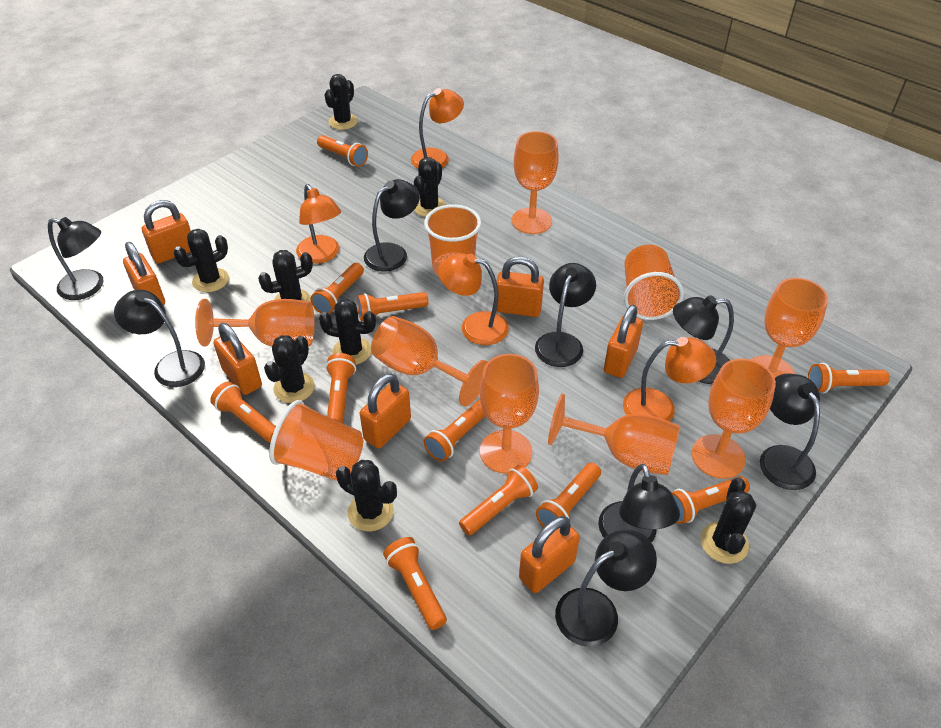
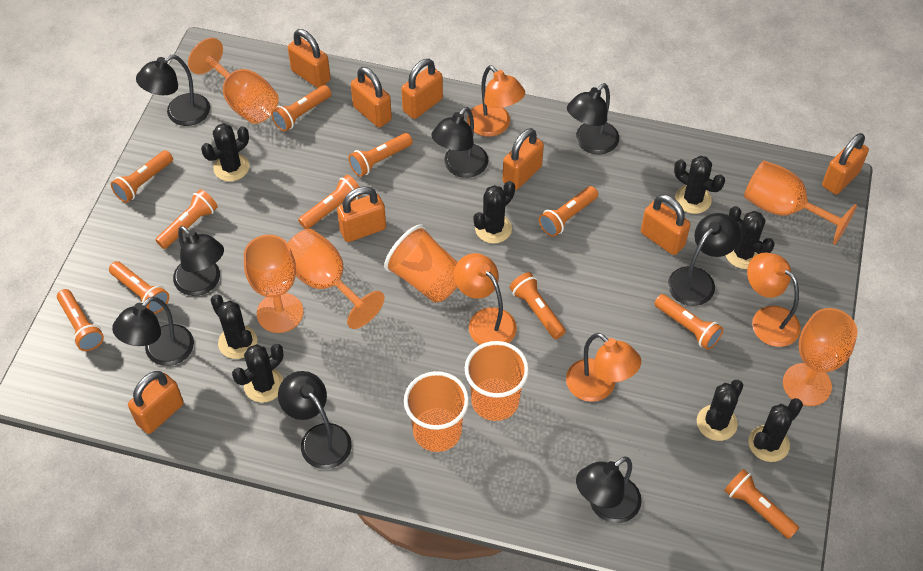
orange goblet: [195,299,315,346] [371,316,487,407] [480,354,539,474] [512,131,559,234] [548,394,680,475] [692,358,776,479] [751,278,828,377] = 7 -> [188,38,279,124] [244,235,303,333] [288,229,385,329] [744,161,857,245] [783,308,857,406] = 5
orange padlock: [123,242,165,305] [142,200,191,264] [213,323,262,395] [360,374,411,448] [496,256,544,317] [519,516,580,593] [604,305,643,378] = 7 -> [128,371,184,434] [288,29,331,88] [337,186,386,242] [351,67,392,128] [401,59,443,119] [502,128,544,190] [641,194,691,255] [822,133,869,195] = 8

